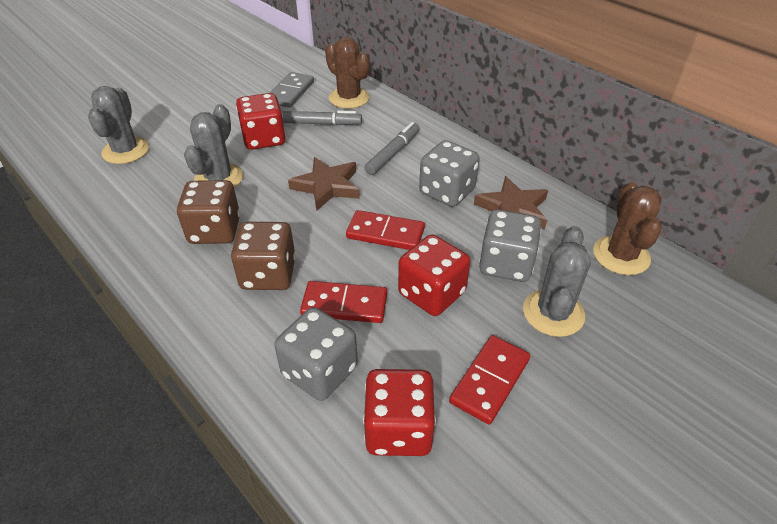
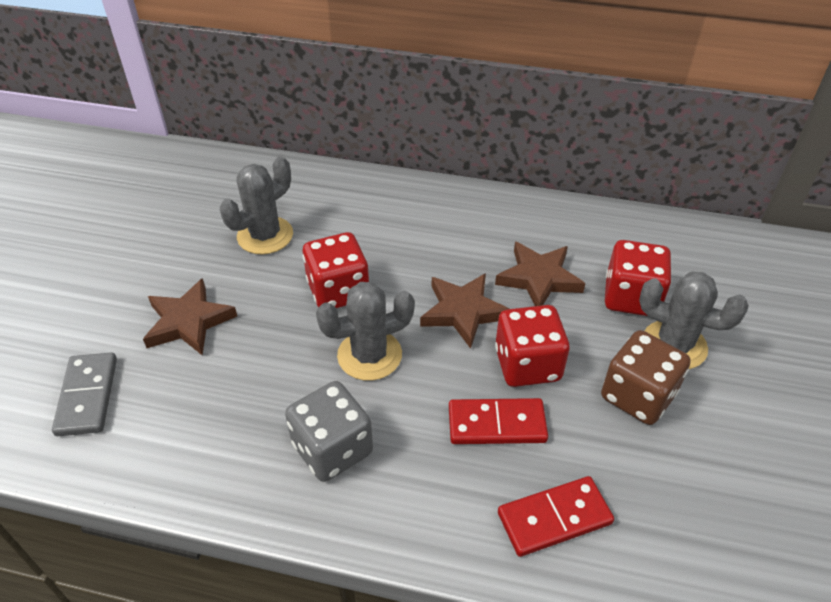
brown cactus: [325,37,370,109] [593,182,662,275] = 2 -> none = 0
brown dice: [177,180,240,244] [231,222,296,290] = 2 -> [601,330,691,425] = 1
brown star: [288,157,360,210] [474,176,548,229] = 2 -> [143,278,237,355] [420,273,509,349] [495,242,586,306] = 3
grey dice: [274,307,358,401] [419,140,479,207] [479,209,541,282] = 3 -> [285,381,373,482] = 1
grey marker: [282,111,362,125] [364,122,420,175] = 2 -> none = 0
red domino: [300,281,387,323] [346,210,425,250] [449,335,530,424] = 3 -> [449,398,548,444] [498,476,614,557] = 2

